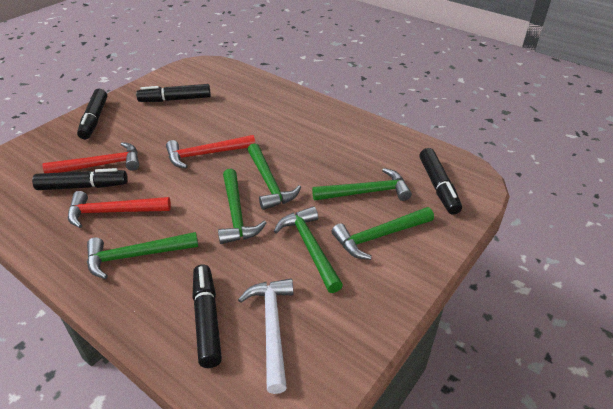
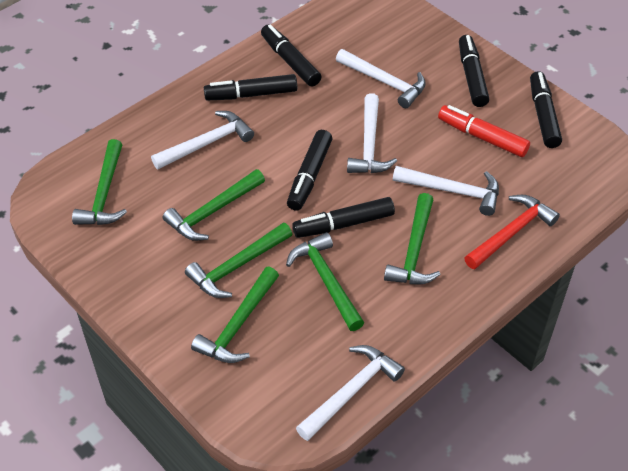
black marker: [32,168,128,190] [77,89,107,139] [136,84,211,102] [192,265,222,368] [419,148,462,214] = 5 -> [204,74,297,100] [261,24,322,86] [287,130,332,211] [292,197,395,238] [459,35,489,107] [530,71,562,148] = 6
red hammer: [42,142,139,173] [68,191,171,228] [166,135,255,168] = 3 -> [465,195,560,269] = 1
red marker: none = 0 -> [438,105,530,157] = 1
white hammer: [238,279,294,394] = 1 -> [151,111,254,169] [296,345,405,441] [336,49,426,108] [347,93,397,173] [393,166,499,216] = 5

